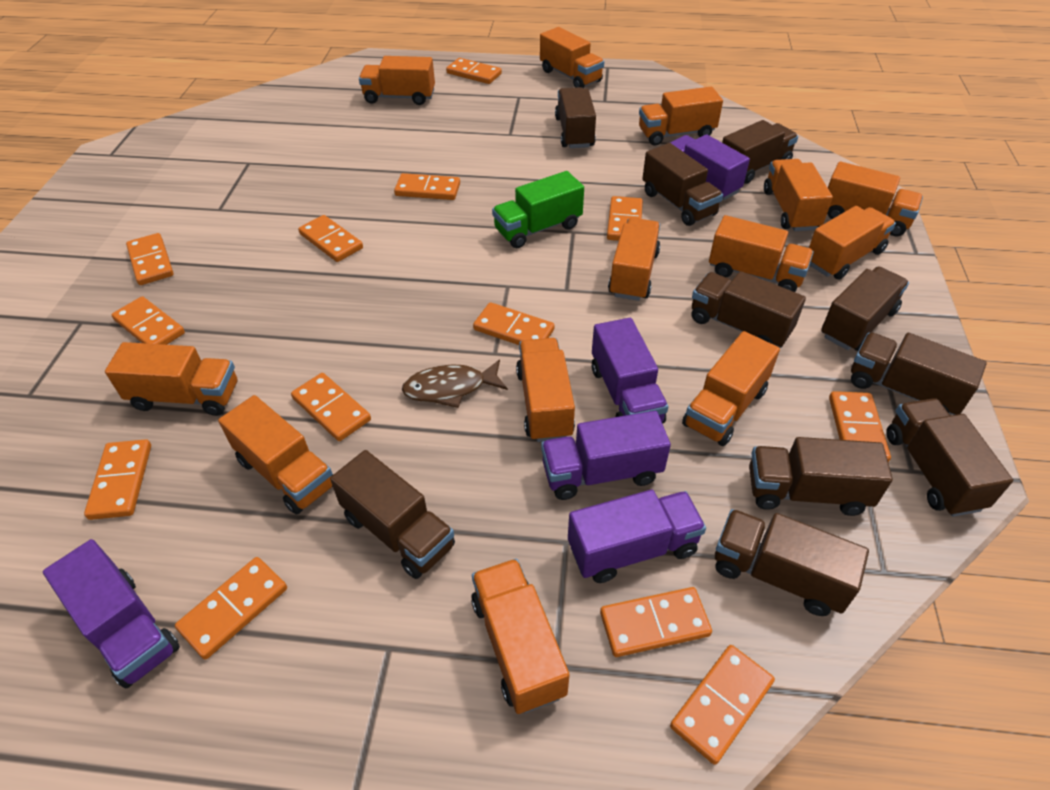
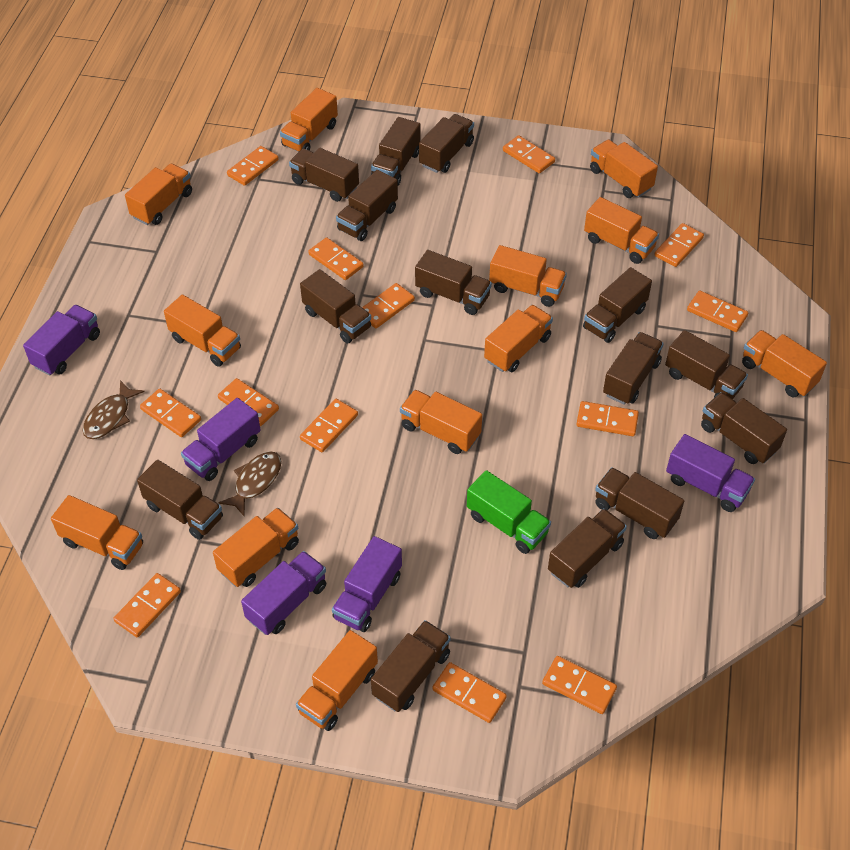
brown fish: [402,359,508,408] = 1 -> [83,380,145,439] [219,451,281,516] = 2
brown truck: [330,450,455,579] [555,87,596,148] [642,143,723,226] [692,271,806,348] [715,509,869,616] [722,120,798,184] [749,437,893,516] [821,266,909,351] [851,332,987,415] [886,398,1013,517] = 10 -> [137,460,223,540] [289,148,359,202] [300,269,371,343] [336,170,398,241] [371,117,421,186] [371,620,451,712] [415,250,492,315] [419,114,474,173] [548,508,627,588] [583,267,652,343] [595,467,684,539] [603,332,664,405] [665,330,748,399] [701,392,787,464] = 14
orange truck: [105,342,238,416] [218,395,333,515] [359,56,435,105] [471,559,569,714] [516,338,575,442] [540,27,604,88] [608,218,660,301] [639,87,723,146] [682,331,780,446] [709,215,814,292] [764,159,833,231] [809,206,896,280] [827,162,923,237] = 13 -> [51,495,143,570] [125,164,192,225] [164,295,241,367] [213,508,299,587] [280,88,338,152] [296,630,378,731] [400,390,482,454] [484,305,553,372] [489,245,567,307] [584,197,659,264] [590,139,658,198] [742,330,827,398] = 12

